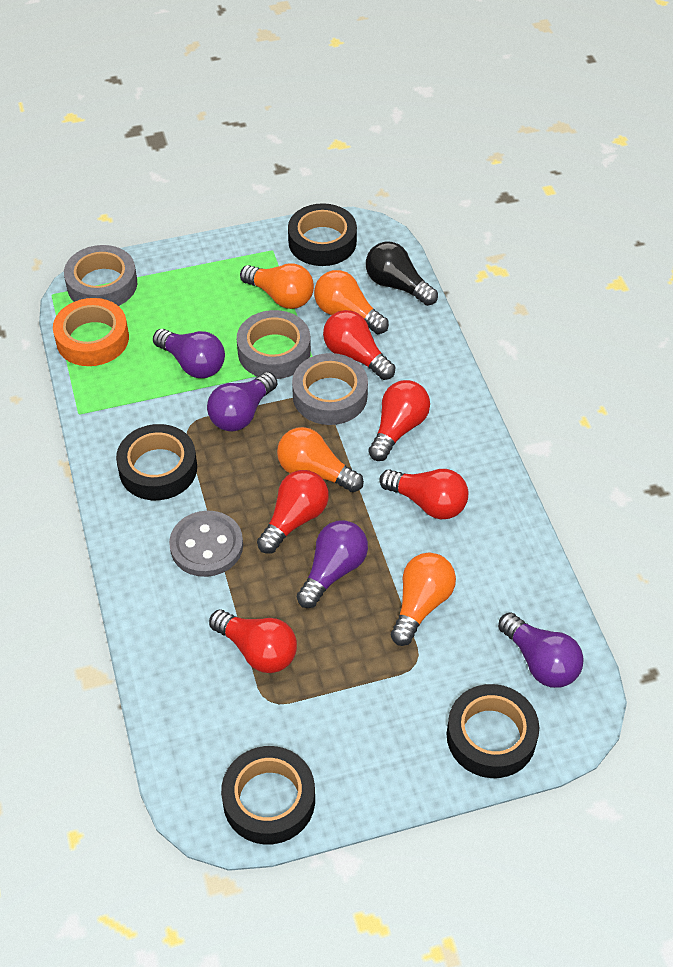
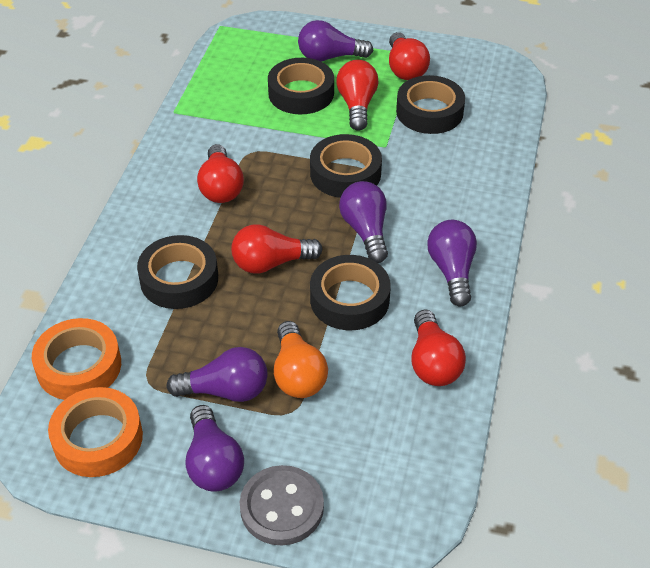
black light bulb: [366,242,438,306] = 1 -> none = 0
black tape: [116,424,197,500] [221,746,315,844] [288,203,357,266] [447,684,539,778] = 4 -> [137,235,218,309] [268,58,334,114] [310,134,382,198] [310,255,391,330] [396,75,465,134] = 5
grey tape: [64,245,137,306] [237,310,311,379] [292,353,368,425] = 3 -> none = 0
orange light bulb: [240,263,314,309] [277,427,364,492] [314,270,389,334] [391,553,456,646] = 4 -> [274,321,328,398] = 1
orange tape: [53,298,129,366] = 1 -> [32,318,121,400] [48,387,143,477] = 2
purple light bulb: [153,329,225,378] [207,372,277,431] [297,520,368,608] [498,612,584,688] = 4 -> [166,347,268,402] [185,405,244,492] [298,20,373,61] [339,181,388,263] [427,220,477,306] = 5

